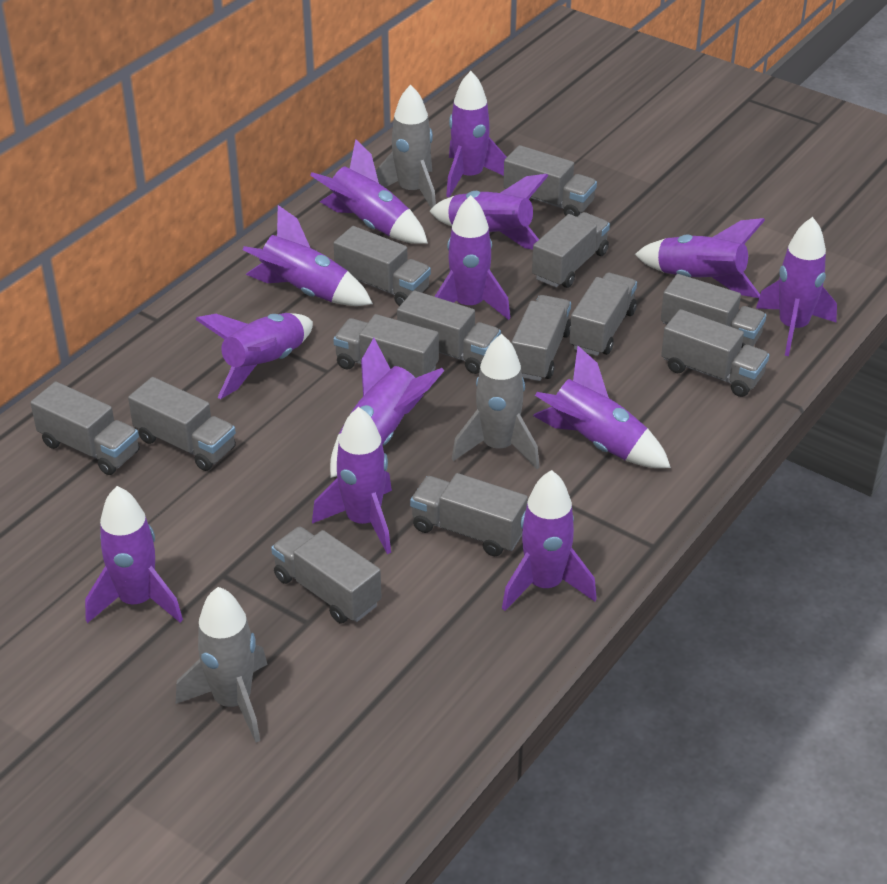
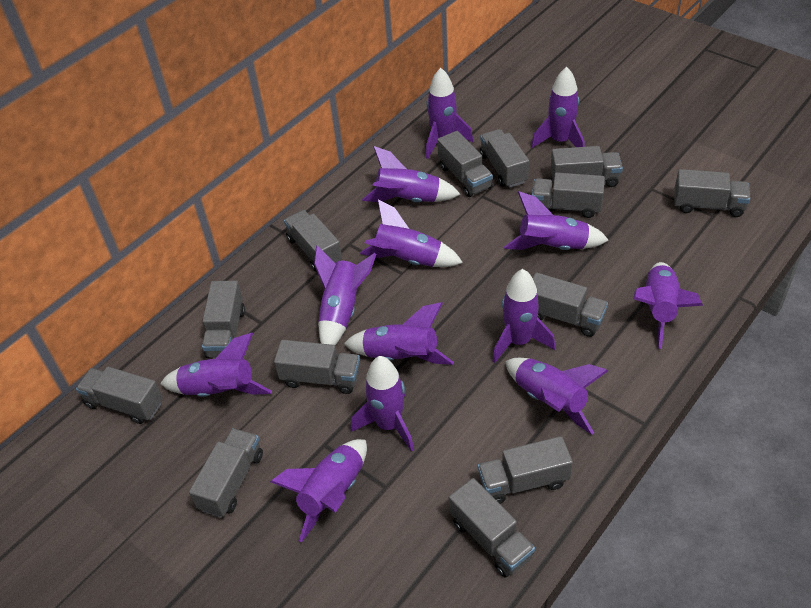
grey rocket: [176,587,268,742] [376,85,436,209] [452,334,539,469] = 3 -> none = 0

